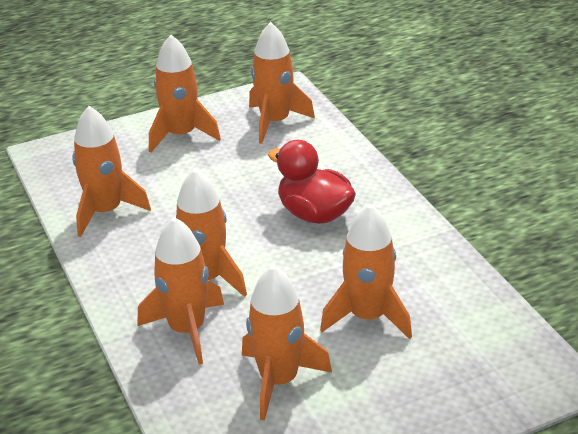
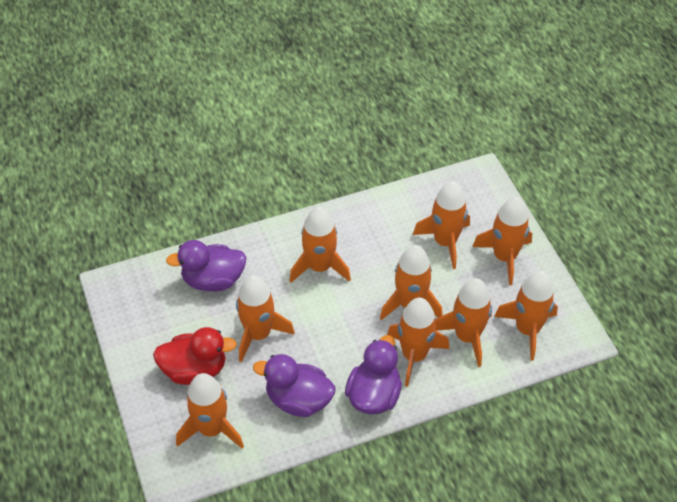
orange rocket: [72,106,151,237] [137,217,224,364] [149,35,221,152] [176,169,247,297] [242,265,332,421] [249,22,315,144] [320,204,412,339] = 7 -> [176,373,244,448] [236,276,295,362] [290,207,351,282] [380,245,443,320] [387,298,449,387] [413,181,470,269] [435,278,492,367] [473,197,532,285] [494,271,558,361] = 9
purple duck: none = 0 -> [166,240,247,292] [253,354,336,417] [345,335,402,414] = 3

